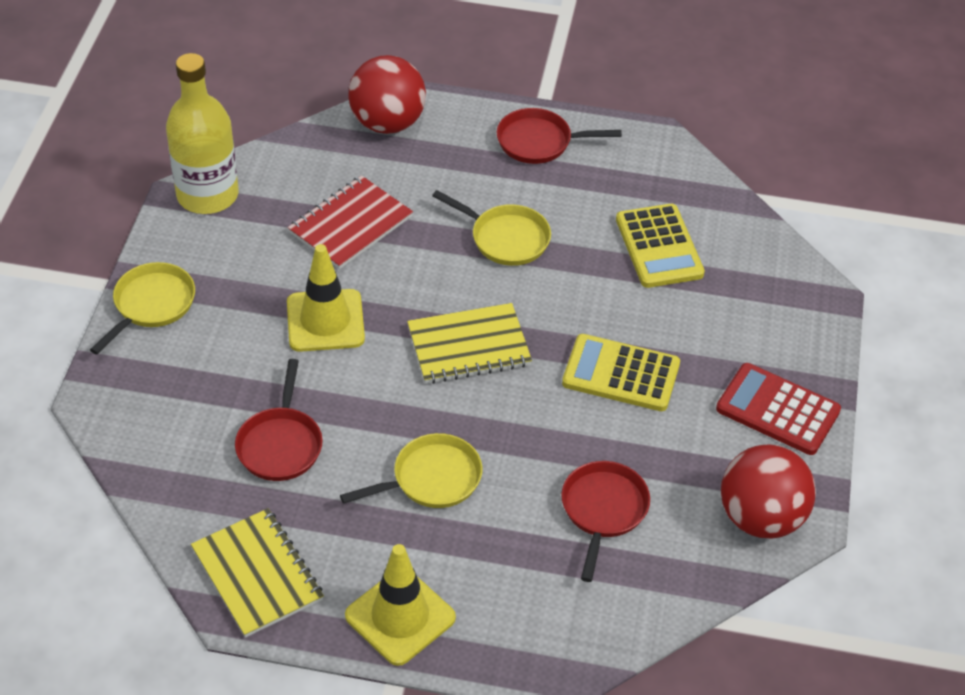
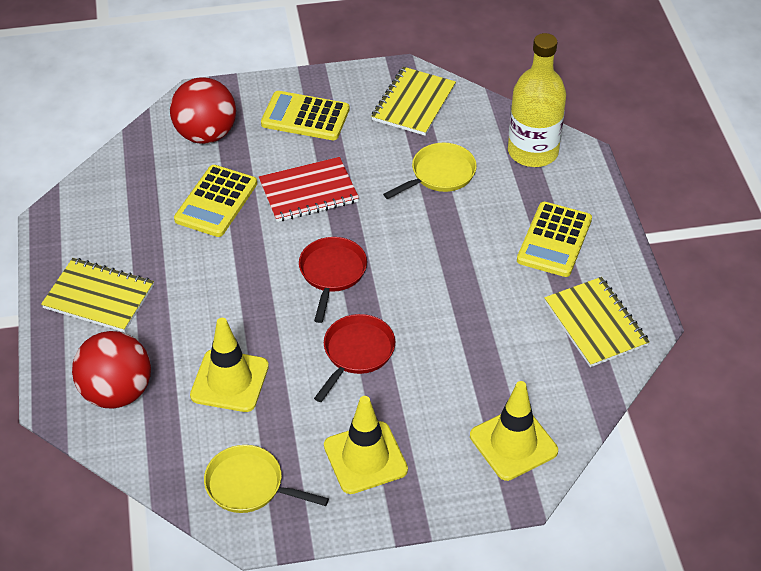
red calculator: [716,363,841,455] = 1 -> none = 0
red pan: [235,359,323,481] [497,108,622,164] [561,461,650,582] = 3 -> [299,237,367,323] [314,314,395,402] = 2
yellow calculator: [562,334,680,411] [616,204,705,288] = 2 -> [174,165,257,237] [261,91,349,140] [517,202,592,277] = 3
yellow notebook: [191,508,324,638] [407,303,532,384] = 2 -> [41,258,154,332] [371,67,456,136] [544,277,650,367] = 3
yellow pan: [90,262,195,355] [340,433,482,508] [432,190,551,266] = 3 -> [204,445,329,513] [383,143,477,199] = 2
yellow traffic cone: [287,244,365,352] [345,544,456,666] = 2 -> [190,318,269,412] [324,396,408,494] [470,381,558,481] = 3

